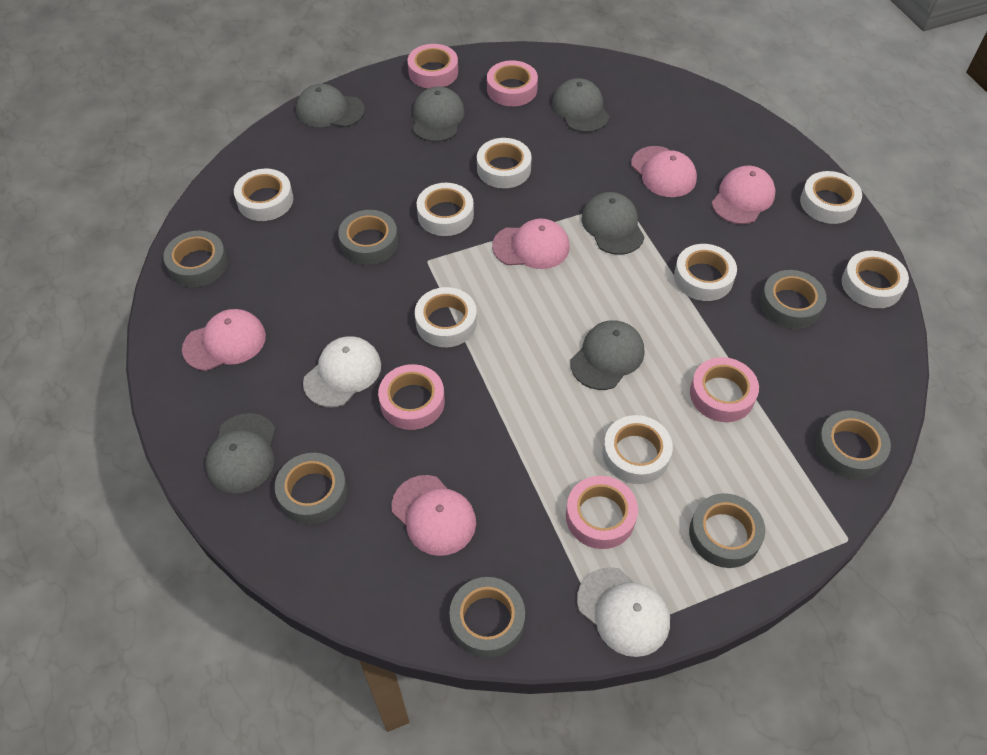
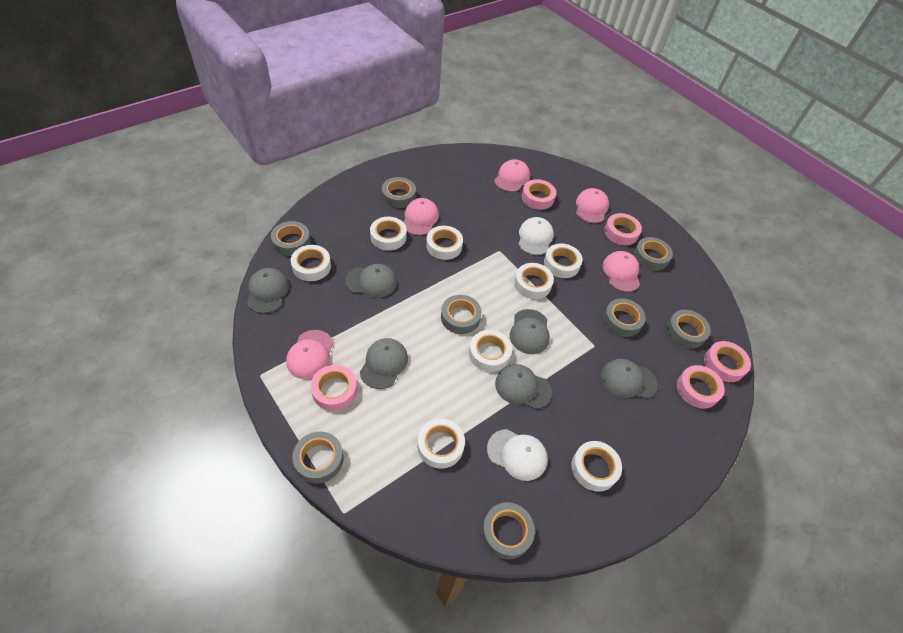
grey tape: [163,231,228,287] [275,453,347,524] [338,210,398,265] [449,577,525,658] [689,493,765,568] [760,270,826,329] [816,410,891,479] = 7 -> [271,221,311,256] [292,431,344,484] [382,177,416,208] [441,295,482,334] [482,502,535,559] [603,298,646,337] [634,237,673,271] [666,310,711,349] = 8

